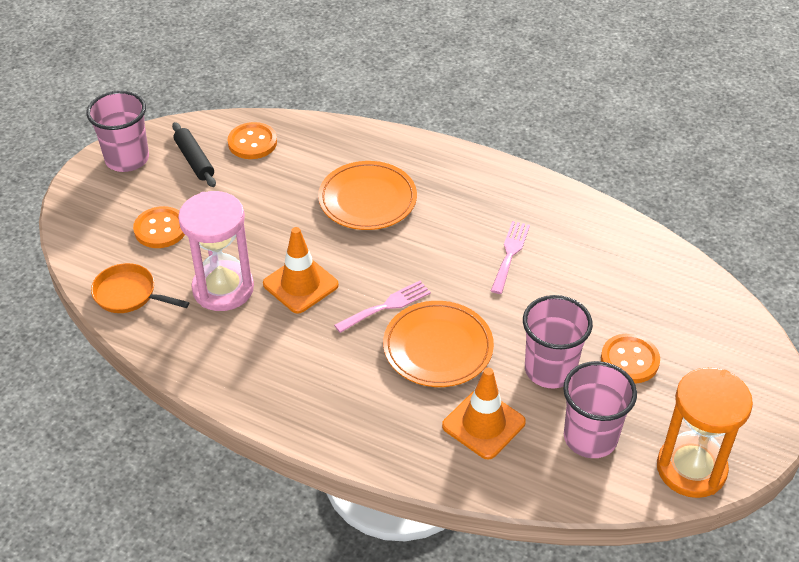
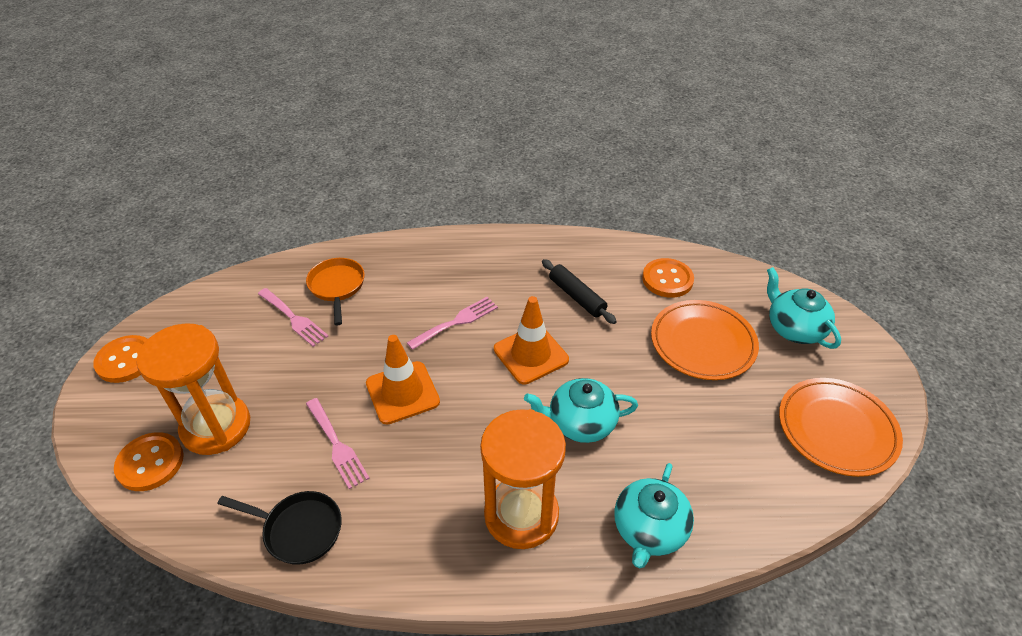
black pan: none = 0 -> [217,491,342,565] = 1
orange hourglass: [657,367,753,498] = 1 -> [136,323,250,455] [480,409,566,549] = 2
pink cup: [86,91,149,172] [523,295,593,388] [563,361,637,458] = 3 -> none = 0
pink fork: [334,281,431,333] [491,221,530,294] = 2 -> [258,288,329,347] [306,398,370,489] [407,297,498,350] = 3
pink hourglass: [178,191,254,311] = 1 -> none = 0
turquoise teapot: none = 0 -> [524,378,638,443] [614,463,694,568] [767,267,841,349] = 3

